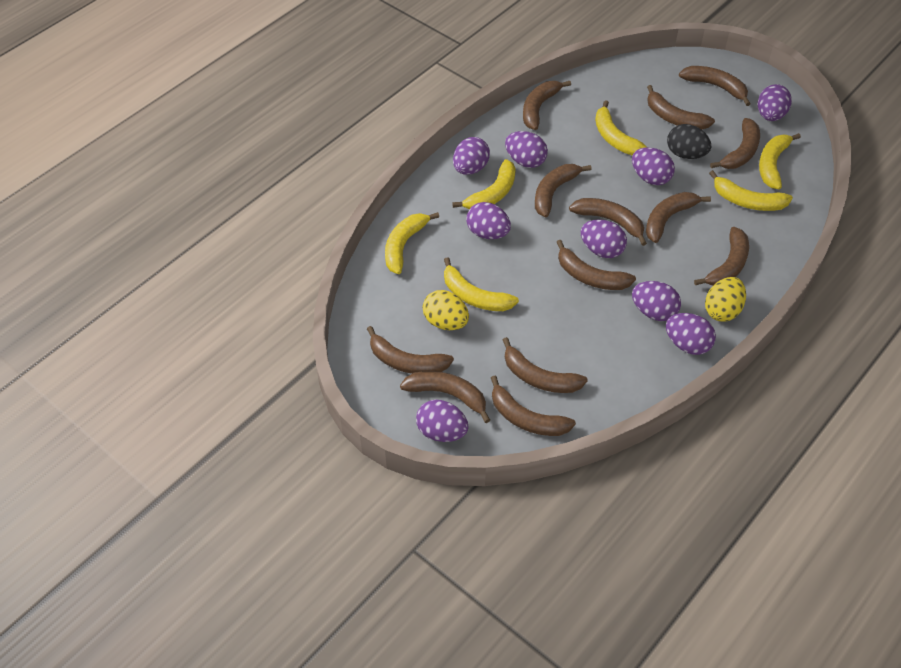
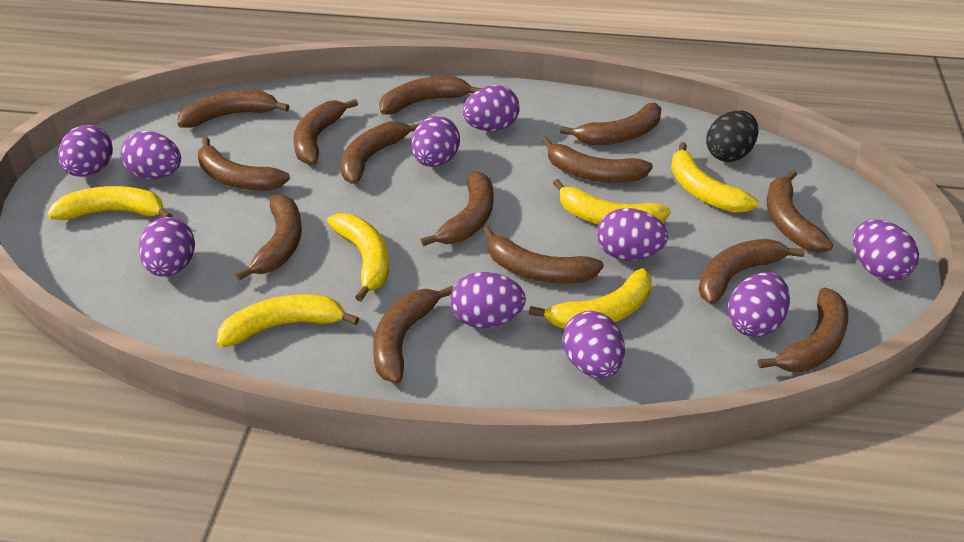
brown banana: [367,326,454,374] [400,371,490,423] [491,376,576,436] [503,337,588,393] [523,81,571,130] [535,164,592,217] [557,240,636,290] [569,198,647,246] [646,192,711,243] [647,85,715,130] [679,66,750,106] [694,227,749,286] [710,118,760,169] = 13 -> [177,90,290,127] [198,137,290,191] [235,194,302,280] [294,99,358,165] [341,121,420,184] [373,286,453,384] [379,76,482,115] [421,171,493,246] [483,227,604,284] [542,137,653,183] [560,103,661,145] [699,239,805,305] [758,287,848,372] [767,170,833,253] = 14
purple egg: [416,400,469,442] [453,137,490,175] [466,202,511,239] [505,131,548,168] [580,220,627,258] [632,147,675,185] [632,281,681,321] [666,313,716,355] [758,84,792,121] = 9 -> [58,125,113,177] [120,131,181,179] [139,217,195,277] [411,116,460,167] [450,272,526,328] [462,85,520,131] [562,311,625,378] [597,208,668,261] [728,272,790,337] [853,220,919,281] = 10
yellow egg: [423,290,469,330] [705,277,746,322] = 2 -> none = 0

